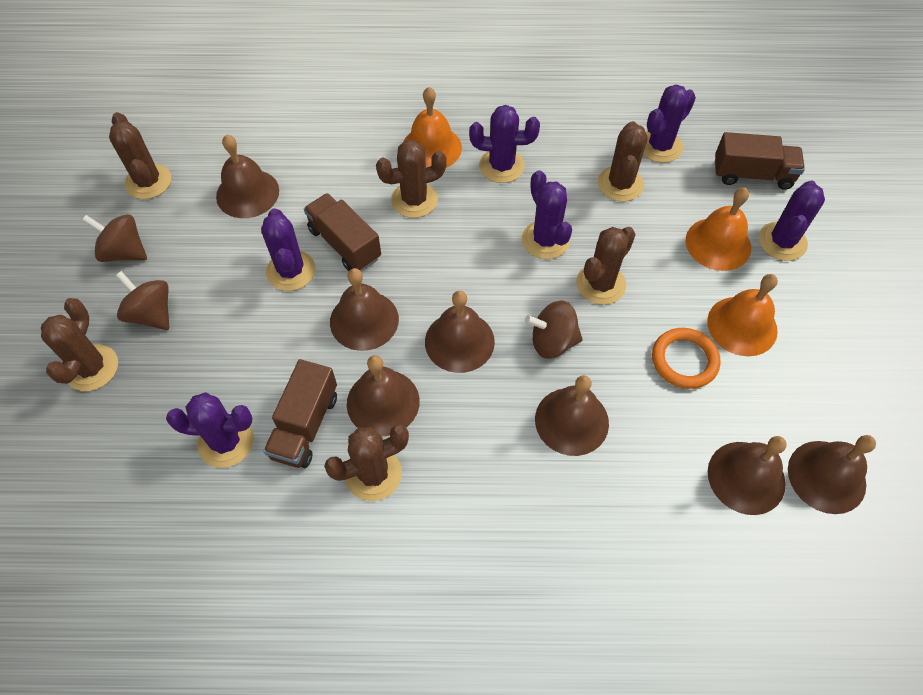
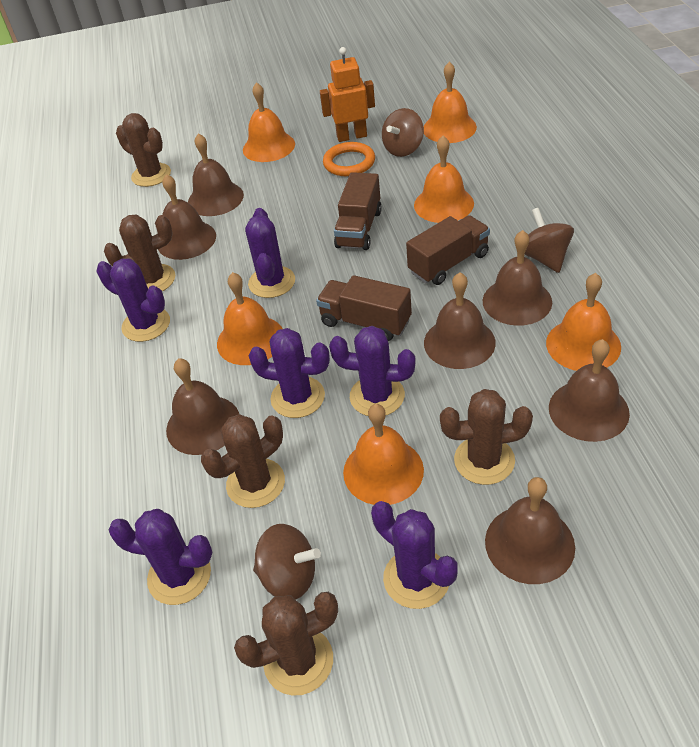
brown cactus: [41,298,118,391] [109,112,171,199] [324,425,409,501] [376,140,447,218] [576,227,636,305] [598,121,648,202] = 6 -> [104,214,175,291] [116,113,171,187] [201,414,285,508] [234,592,338,696] [440,389,533,485] = 5
orange bell: [403,87,462,168] [686,188,751,271] [707,274,778,356] = 3 -> [217,272,283,365] [243,82,295,162] [343,404,424,505] [414,136,474,223] [423,62,477,143] [546,273,621,371] = 6
orange robot: none = 0 -> [320,47,375,142] = 1

